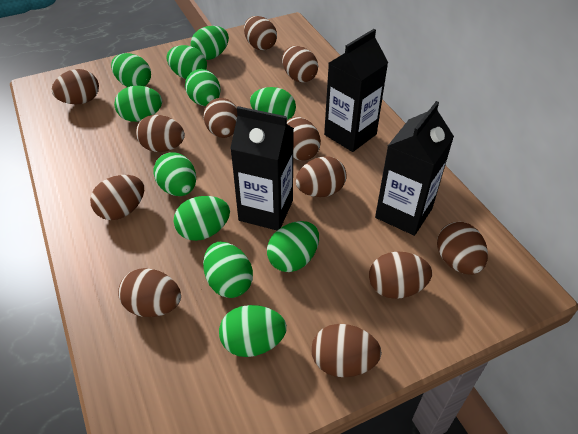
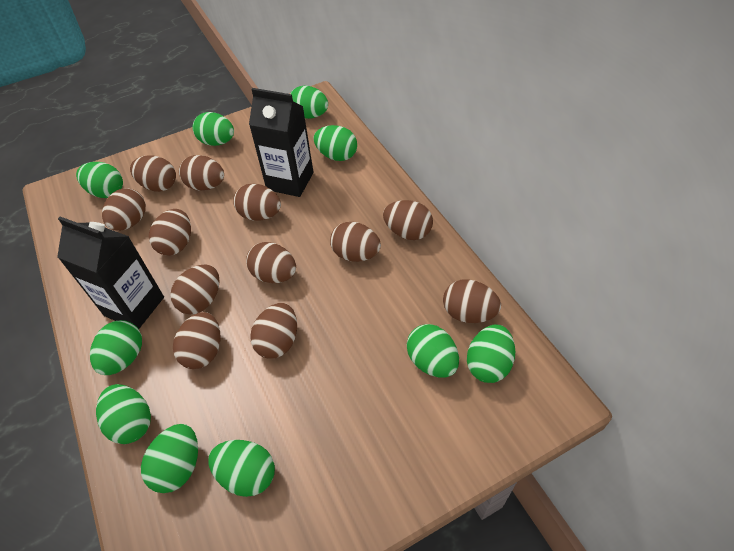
black carton: [230,106,294,230] [324,29,388,152] [375,101,454,236] = 3 -> [57,217,164,329] [249,88,314,197] = 2
green egg: [111,53,151,87] [114,86,162,122] [153,152,196,196] [166,45,207,79] [174,196,230,241] [185,69,221,106] [191,26,229,60] [203,242,253,298] [219,305,287,357] [250,87,296,120] [267,221,319,272] = 11 -> [76,162,123,198] [90,320,142,375] [96,384,151,444] [141,424,198,493] [192,112,234,146] [208,440,275,497] [290,85,328,119] [314,125,357,161] [407,324,459,378] [467,325,515,383] = 10

